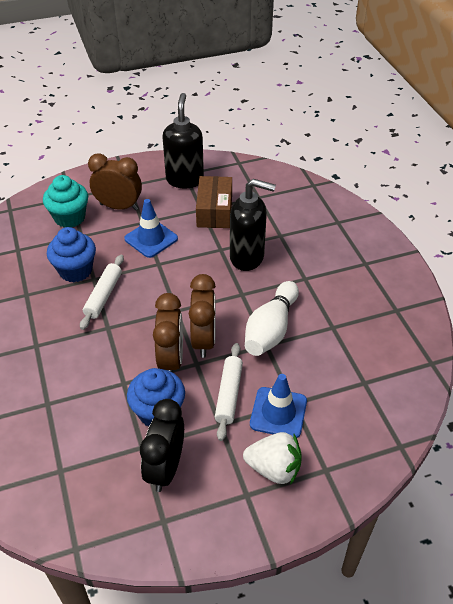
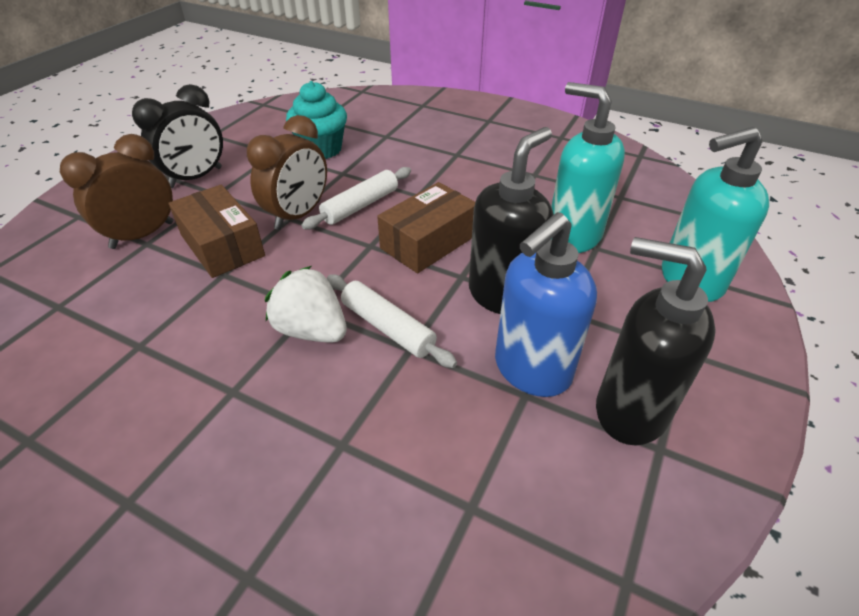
blue cupcake: [47,227,96,282] [127,368,185,426] = 2 -> none = 0
blue soap dispenser: none = 0 -> [495,212,597,397] = 1
blue traffic cone: [124,199,178,258] [250,374,307,438] = 2 -> none = 0
brown box: [196,176,232,228] = 1 -> [168,185,265,278] [377,182,475,274] = 2
brown clock: [88,153,142,210] [153,293,183,372] [189,274,216,358] = 3 -> [60,134,173,249] [247,115,327,230] = 2
turquoise soap dispenser: none = 0 -> [551,82,625,253] [662,127,769,302] = 2
white bowling pin: [245,281,299,356] = 1 -> none = 0

